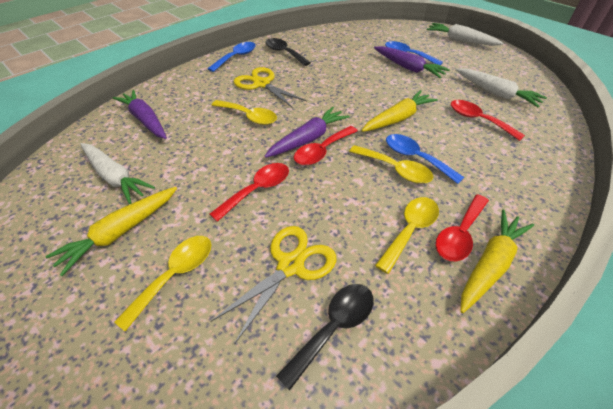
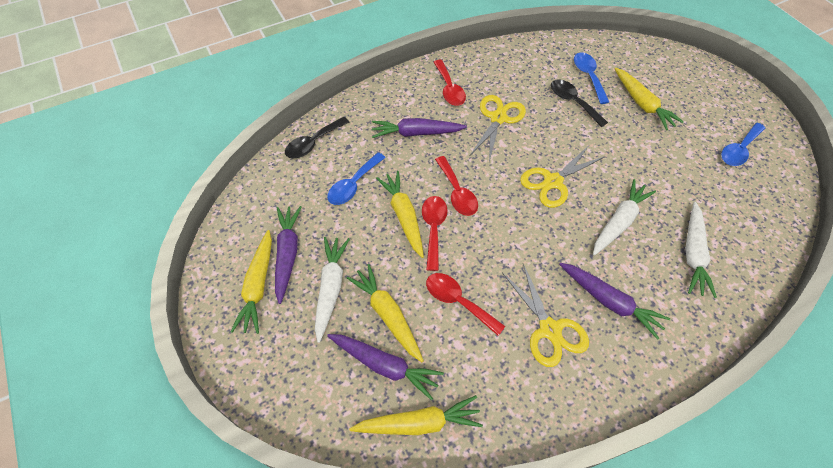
purple carrot: [113,90,167,139] [264,107,350,158] [374,46,450,78] = 3 -> [275,206,302,304] [327,334,444,400] [372,118,467,138] [559,263,670,340] = 4
yellow carrot: [46,187,177,276] [361,90,438,132] [460,209,534,313] = 3 -> [231,230,272,334] [347,264,424,362] [349,395,483,435] [376,171,424,258] [615,68,683,130] = 5
yellow scissors: [211,226,336,344] [234,67,307,108] = 2 -> [470,95,526,162] [502,264,589,367] [520,146,606,208] = 3
yellow spoon: [114,236,211,332] [212,100,277,125] [349,145,433,183] [375,197,439,274] = 4 -> none = 0

